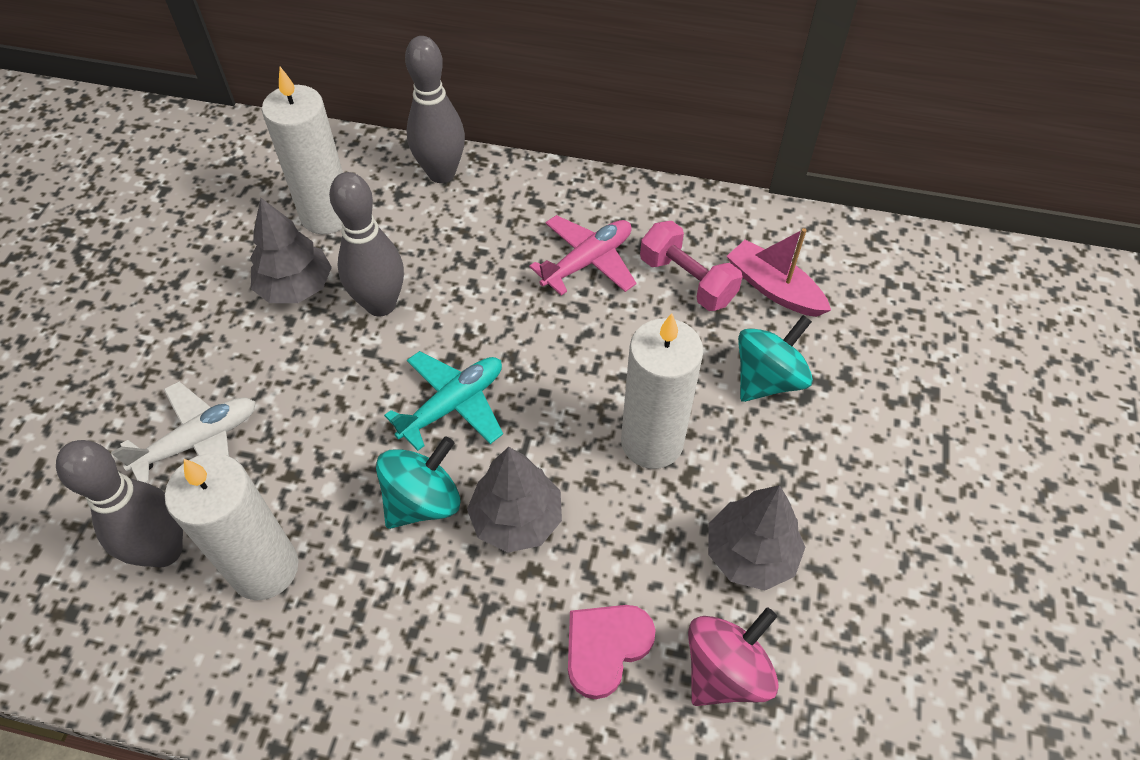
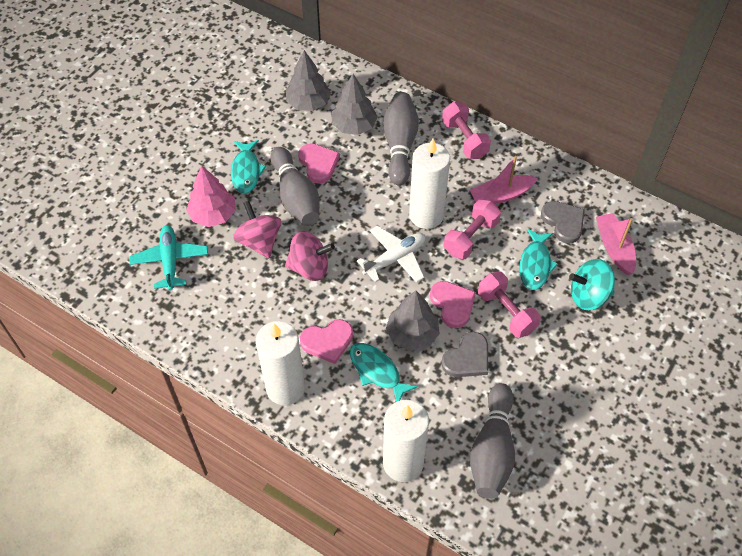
grey heart: none = 0 -> [441,332,488,377] [541,201,585,243] = 2
pink boat: [727,228,831,317] = 1 -> [470,156,538,204] [596,213,636,275] = 2
pink dumbbell: [640,221,742,311] = 1 -> [442,102,491,159] [444,199,501,259] [478,271,541,338] = 3
pink heart: [568,605,655,699] = 1 -> [298,143,340,184] [300,319,353,364] [430,281,476,328] = 3
pink plane: [529,215,636,296] = 1 -> none = 0
pink spinning top: [688,607,779,706] = 1 -> [233,201,281,258] [285,231,335,281] = 2
pink tree: none = 0 -> [186,165,236,227] = 1
turquoise fish: none = 0 -> [231,140,266,194] [350,343,418,402] [519,229,558,290] = 3
turquoise spinning top: [376,436,461,529] [738,315,813,402] = 2 -> [569,259,615,310] = 1

